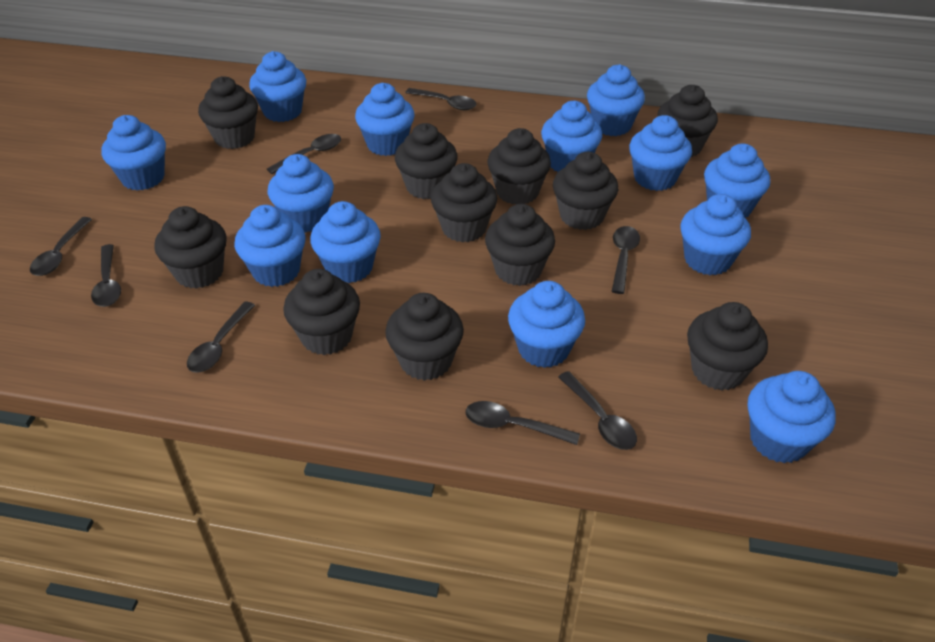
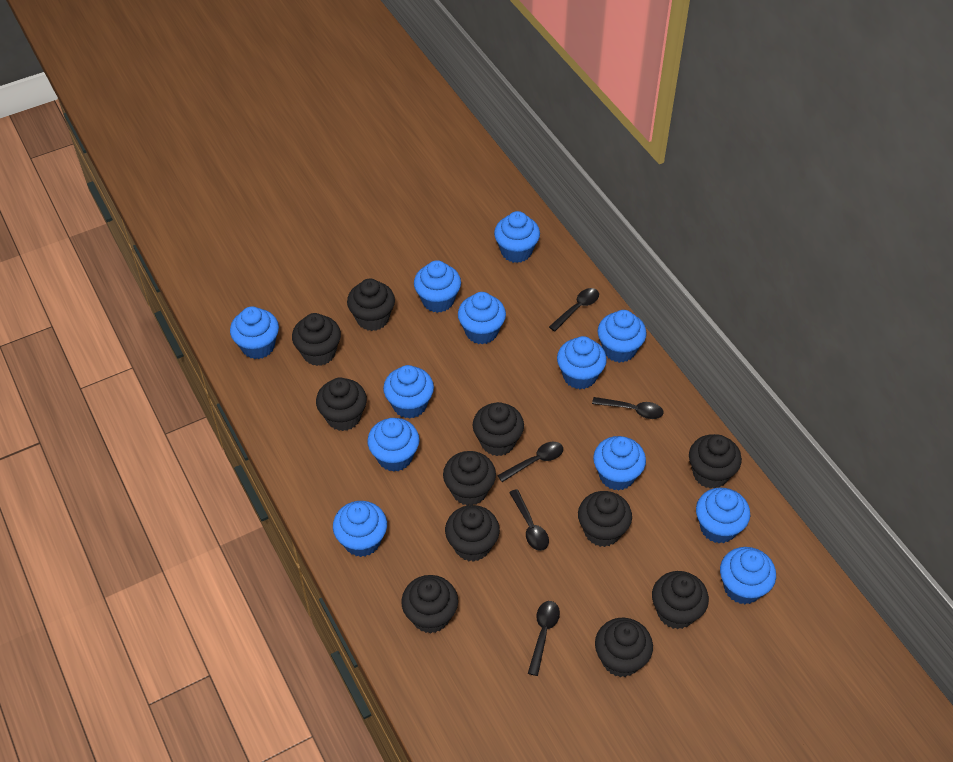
black spoon: [30,217,92,276] [91,244,121,307] [187,302,255,373] [267,134,341,174] [405,88,477,110] [465,401,580,445] [558,371,637,450] [612,226,640,294] = 8 -> [497,442,563,482] [509,489,549,551] [528,601,560,676] [549,288,599,331] [592,397,664,419] = 5
blue cupcake: [101,115,166,190] [234,205,305,287] [249,51,306,122] [268,154,334,233] [310,201,381,283] [355,83,414,156] [508,281,585,368] [541,101,602,172] [587,64,645,136] [629,115,692,191] [680,194,751,275] [704,144,770,218] [748,371,836,463] = 13 -> [230,306,279,359] [333,501,387,557] [367,418,420,472] [383,365,434,419] [414,260,461,313] [458,292,506,344] [494,211,540,263] [557,336,607,389] [593,436,646,491] [598,310,647,363] [696,488,750,544] [720,547,776,604] = 12

